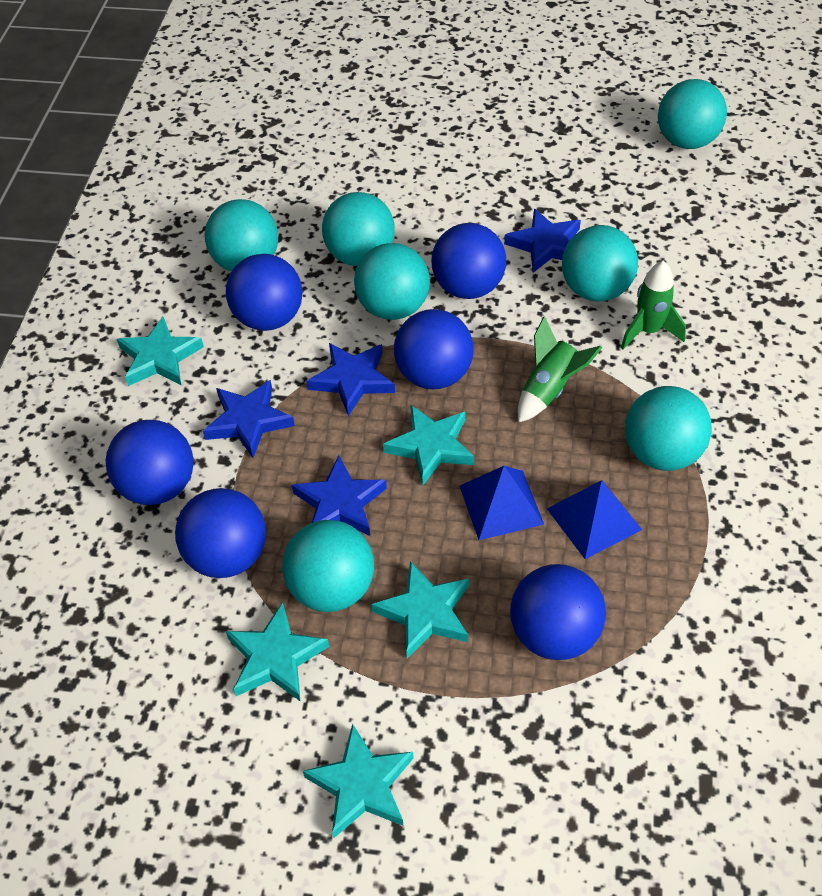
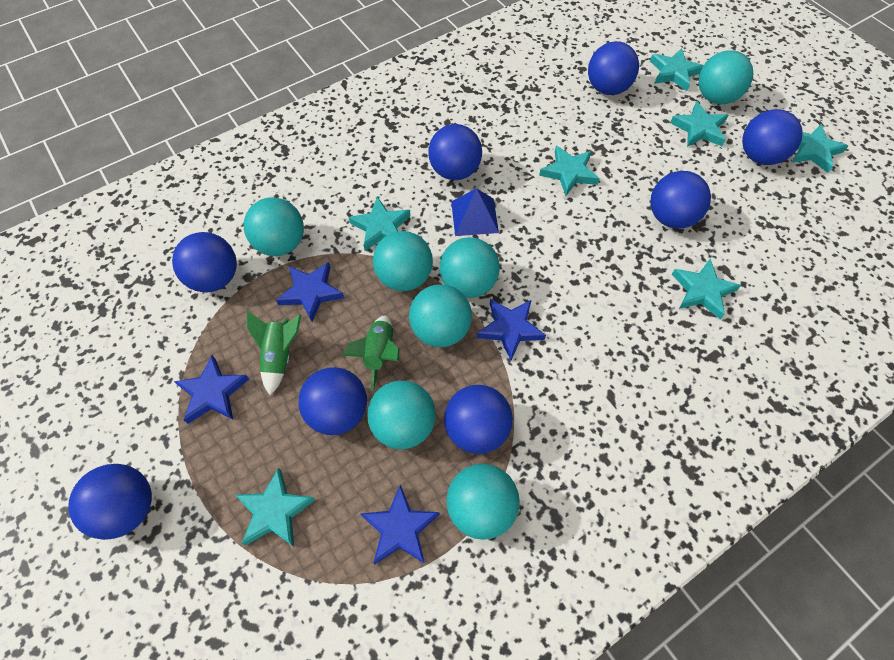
blue ball: [106,420,193,505] [175,488,266,578] [226,254,303,331] [394,309,474,389] [432,223,506,299] [510,564,606,660] = 6 -> [68,464,152,540] [172,232,237,292] [299,367,367,435] [428,124,482,180] [444,385,513,454] [588,41,639,95] [650,171,711,229] [742,109,803,165] = 8
blue pyramid: [460,466,544,540] [547,480,642,559] = 2 -> [451,188,499,236] = 1
turquoise star: [117,316,204,386] [226,602,329,701] [303,723,414,838] [371,561,469,658] [383,404,474,486] = 5 -> [236,468,315,546] [349,197,411,251] [539,146,600,196] [650,48,704,91] [670,101,728,147] [672,258,741,319] [791,124,848,173] = 7

